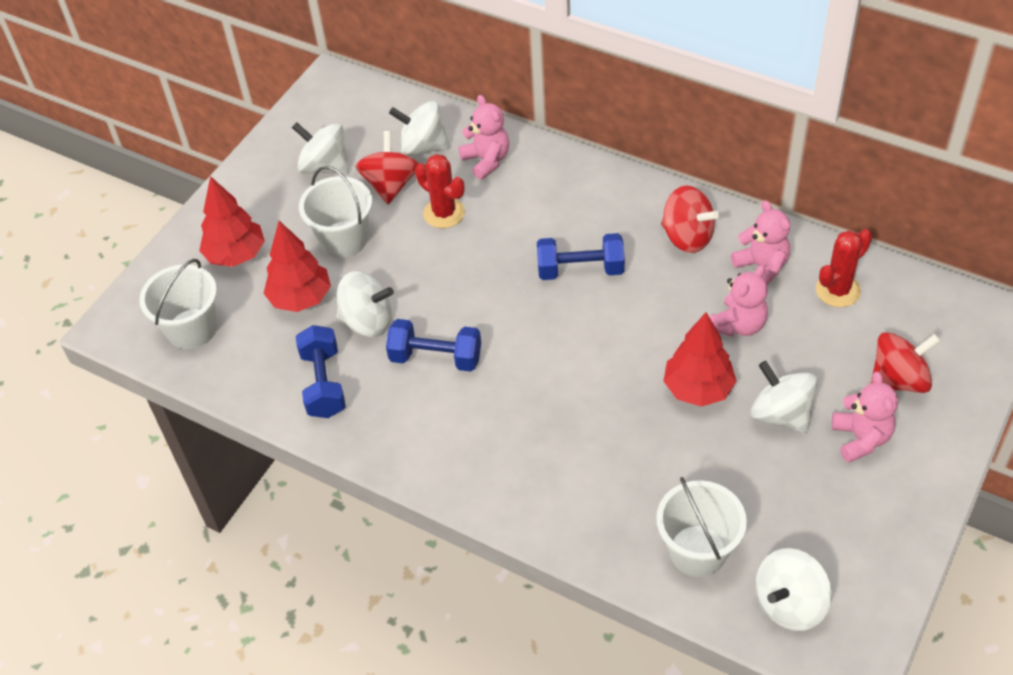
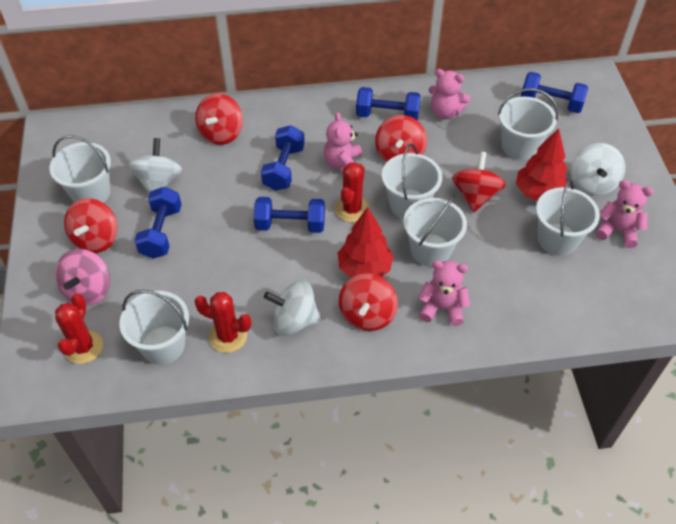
blue dumbbell: [296,325,346,418] [386,319,481,372] [537,233,625,280] = 3 -> [134,187,182,259] [253,197,325,233] [261,125,305,191] [356,87,421,121] [521,72,588,113] = 5
pink spinning top: none = 0 -> [55,249,110,306] = 1
red cactus: [415,154,465,228] [816,229,872,307] = 2 -> [55,293,103,364] [195,292,251,353] [335,162,369,222] = 3
red spinning top: [355,131,419,204] [661,186,719,253] [871,332,941,393] = 3 -> [64,198,118,253] [195,93,243,145] [339,273,398,331] [375,115,427,163] [452,152,506,212] = 5
red tree: [199,176,265,267] [263,221,331,312] [663,312,737,407] = 3 -> [338,207,394,278] [516,128,569,201] = 2
white bucket: [139,259,217,349] [299,166,372,258] [657,477,747,577] = 3 -> [49,135,111,203] [119,290,189,365] [382,144,442,219] [404,195,467,267] [498,88,558,160] [536,178,600,256] = 6
white spinning top: [292,122,349,174] [337,271,394,337] [389,101,450,156] [751,361,818,433] [756,548,832,631] = 5 -> [128,138,182,194] [264,280,321,336] [571,143,626,196] = 3

